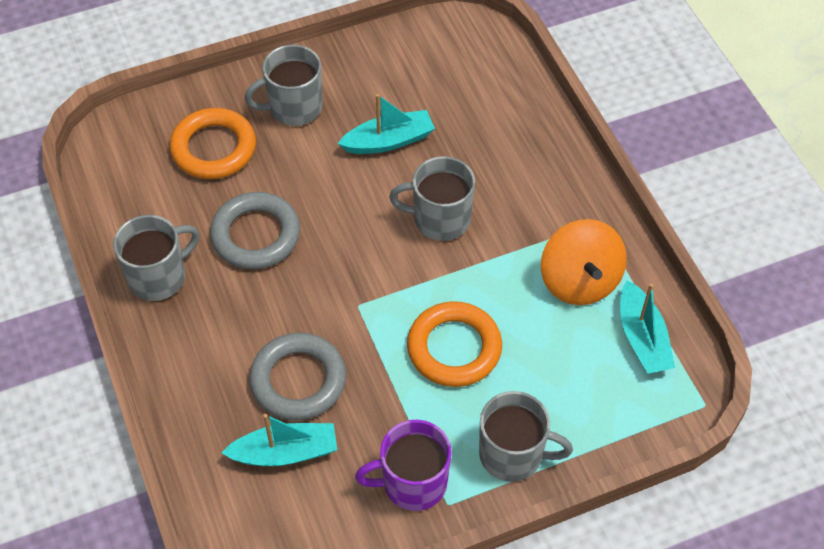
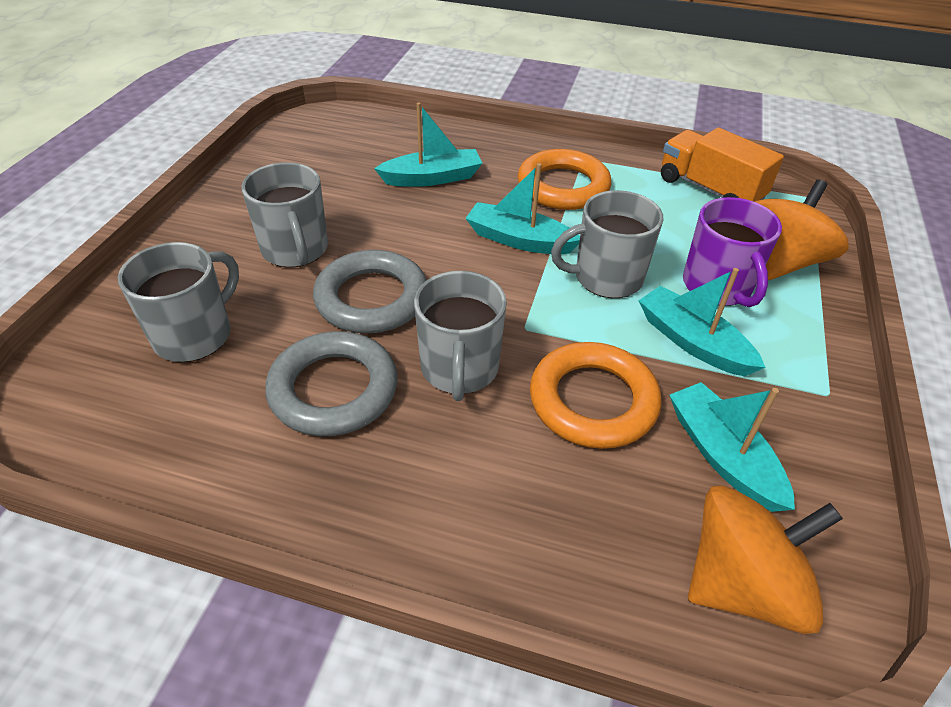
orange spinning top: [541,219,627,305] = 1 -> [688,486,843,634] [755,180,848,280] = 2
orange truck: none = 0 -> [661,127,784,202] = 1
turquoise boat: [222,414,337,466] [337,94,435,154] [620,280,675,374] = 3 -> [374,102,482,187] [465,163,580,254] [638,268,766,376] [669,382,795,512] = 4

